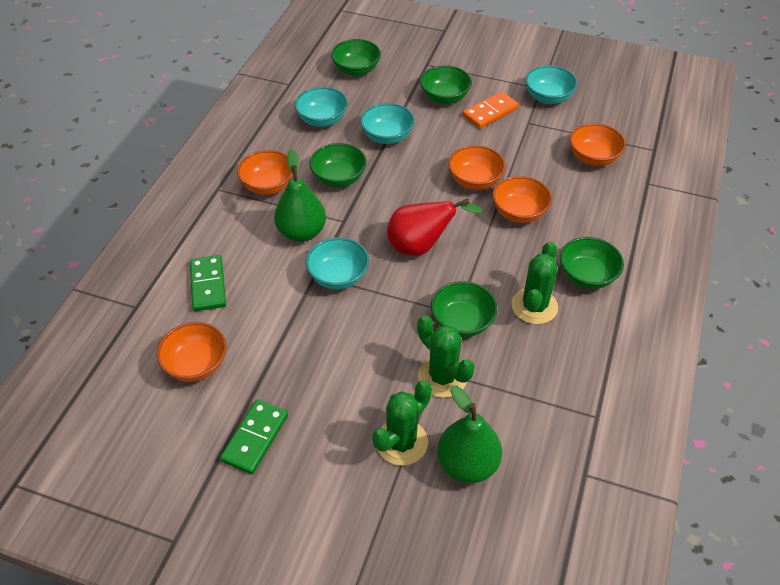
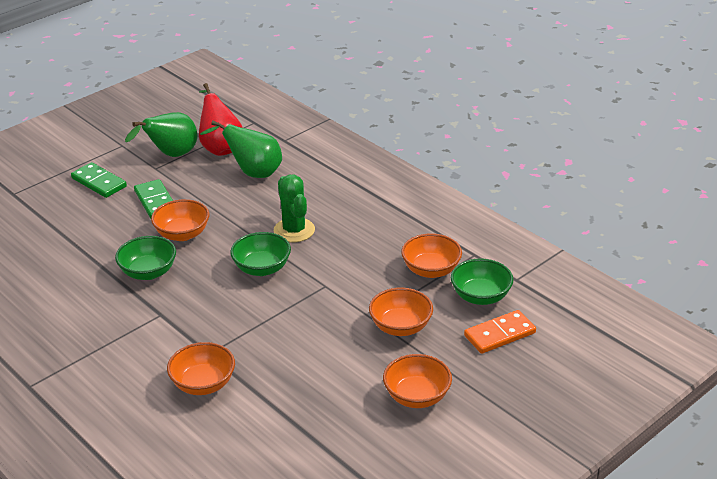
green bowl: [309,143,367,187] [331,39,381,76] [420,65,472,104] [431,281,498,337] [560,237,624,289] = 5 -> [115,236,176,280] [230,232,291,276] [451,258,513,305] = 3
green cactus: [372,380,432,466] [417,315,475,398] [511,242,558,324] = 3 -> [274,175,315,243] = 1
turquoise bowl: [295,87,348,127] [305,237,369,289] [360,103,415,144] [525,65,578,104] = 4 -> none = 0

